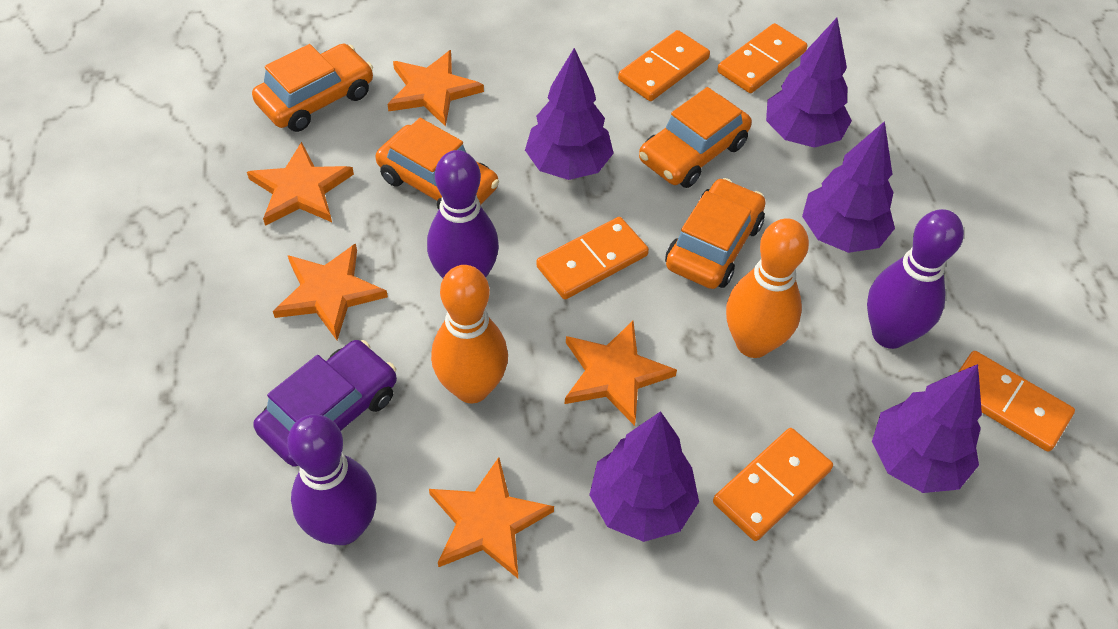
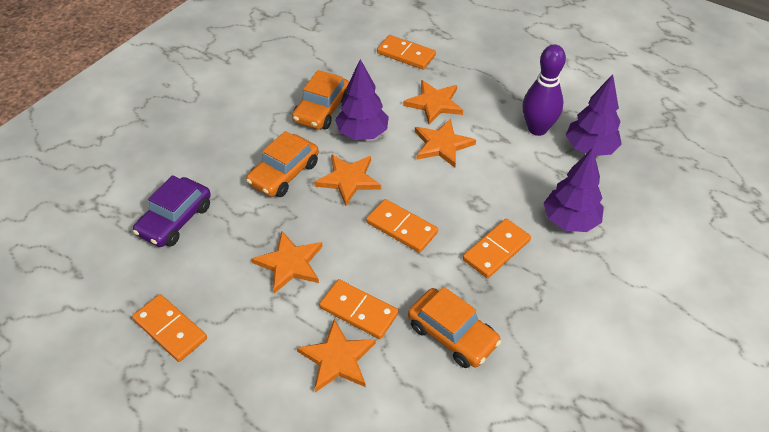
orange bowling pin: [431,265,508,403] [726,218,809,358] = 2 -> none = 0
orange car: [252,44,373,132] [375,118,499,209] [639,87,752,188] [665,178,766,289] = 4 -> [246,131,319,197] [292,70,349,129] [408,287,501,368] = 3
purple bowling pin: [287,414,377,545] [427,150,499,278] [867,209,964,349] = 3 -> [522,44,566,136] = 1
purple tree: [525,48,614,180] [589,411,699,542] [766,18,852,148] [802,121,895,253] [872,364,982,493] = 5 -> [335,59,389,140] [544,148,604,232] [566,74,622,156] = 3

